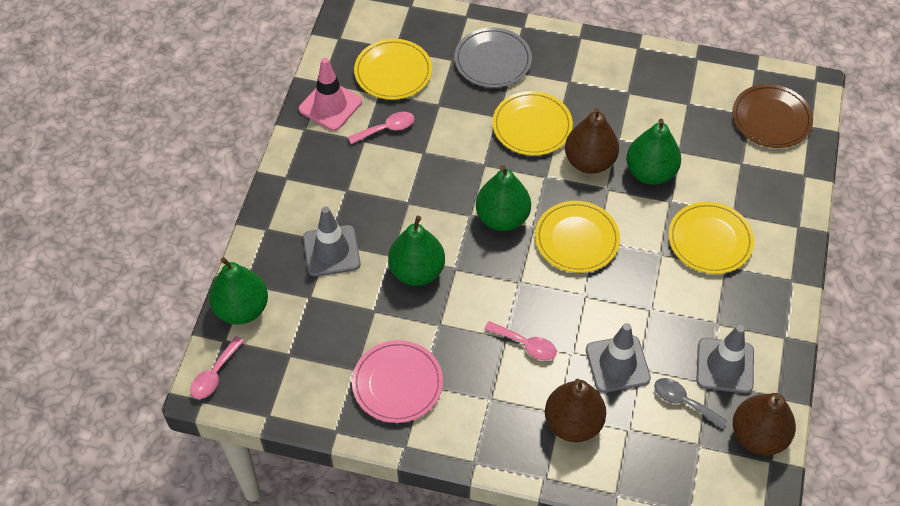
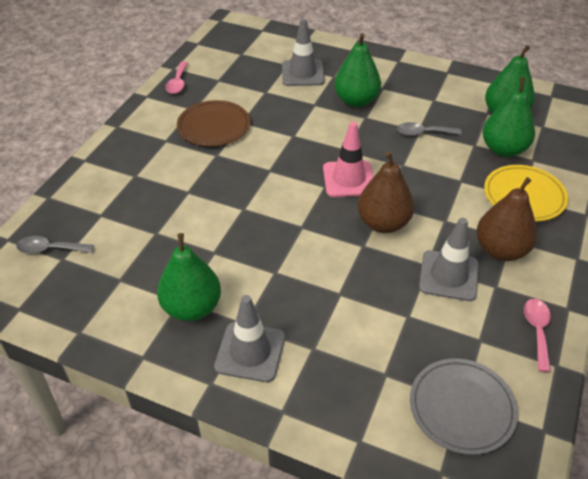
brown pear: [545,379,606,442] [565,108,619,174] [733,393,796,456] = 3 -> [357,151,414,233] [476,177,537,261] = 2
grey spoon: [654,378,727,429] = 1 -> [16,236,94,254] [397,122,462,136] = 2
pink plate: [352,340,443,423] = 1 -> none = 0
pink spoon: [190,336,244,399] [348,112,415,144] [484,321,557,361] = 3 -> [165,61,188,94] [524,299,551,372] = 2
yellow plate: [354,39,432,100] [492,91,573,156] [535,201,620,273] [669,202,754,274] = 4 -> [484,165,568,221] = 1

